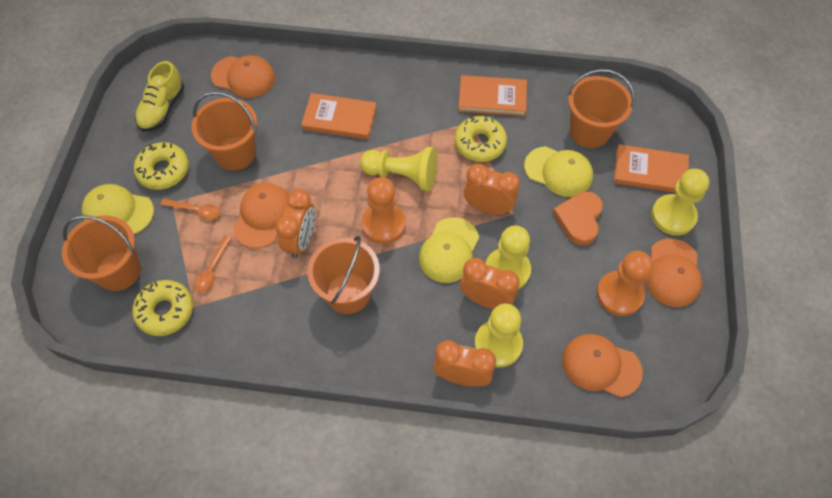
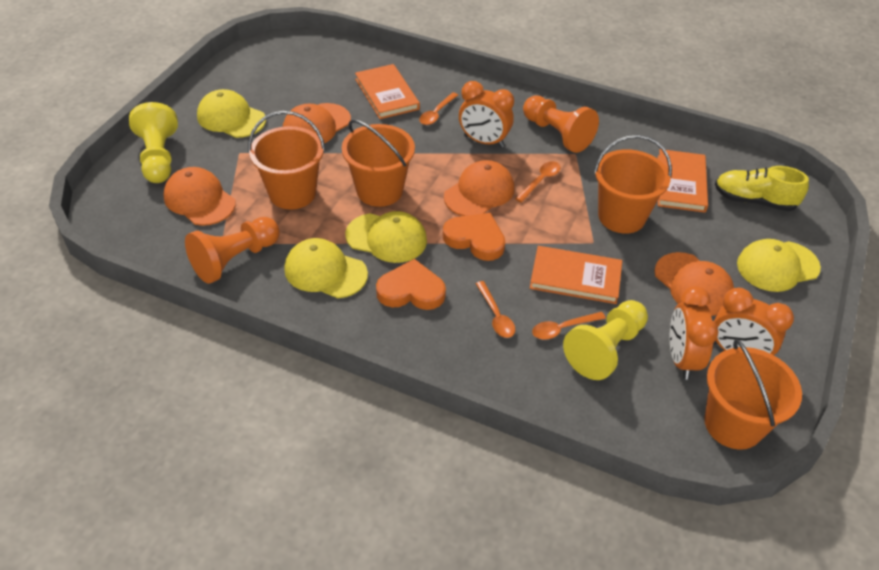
orange clock: [276,189,315,259] [433,340,496,387] [460,258,520,309] [464,164,520,214] = 4 -> [459,81,514,148] [670,286,718,380] [713,287,794,355] = 3
orange heart: [553,191,603,245] = 1 -> [376,259,446,310] [443,213,505,261] = 2
orange spoon: [161,199,221,220] [194,236,231,292] = 2 -> [419,92,458,125] [476,281,515,338] [515,161,560,203] [532,312,606,340] = 4
yellow cap: [82,184,154,234] [419,217,479,283] [524,146,593,197] = 3 -> [197,89,266,138] [284,238,368,298] [345,211,427,263] [737,239,821,292] = 4
yellow donut: [132,280,193,336] [134,142,189,190] [455,116,507,162] = 3 -> none = 0
yellow pawn: [360,147,438,191] [474,304,523,368] [486,225,531,289] [651,169,709,236] = 4 -> [129,102,178,183] [563,300,648,380] = 2

